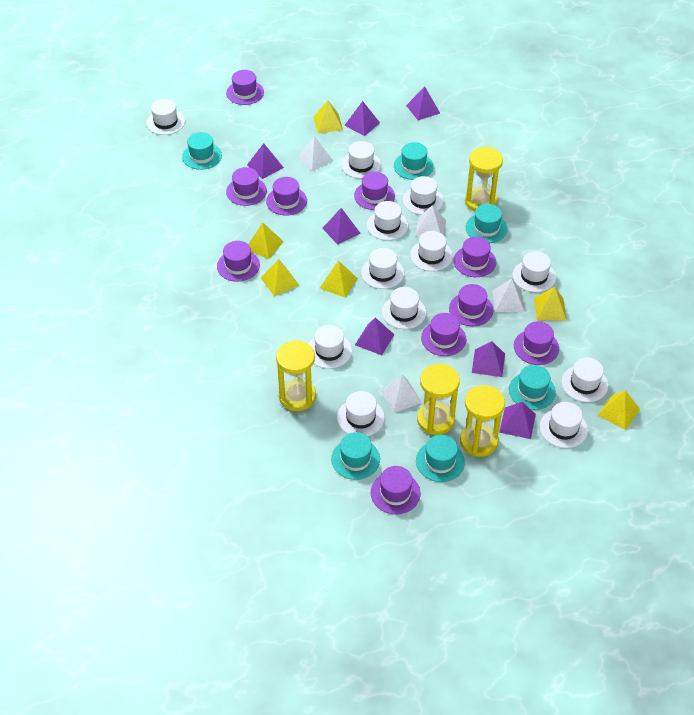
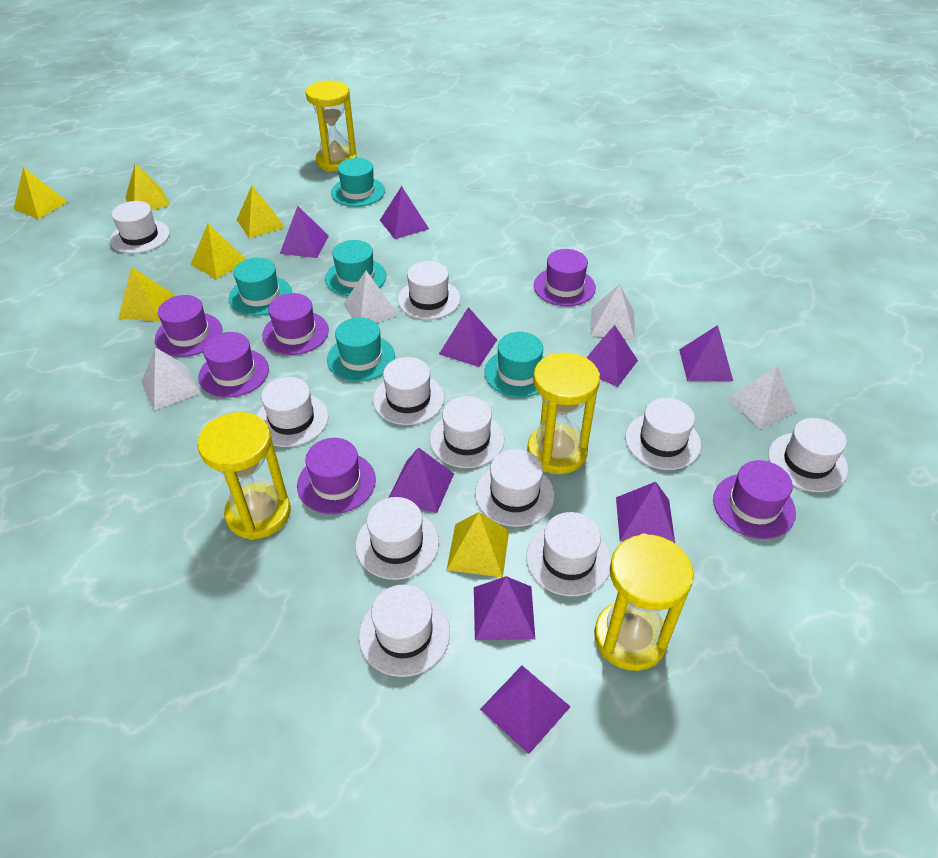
purple hat: [217,241,260,282] [226,70,264,105] [226,167,267,206] [266,177,307,216] [354,172,395,210] [371,466,420,514] [421,313,466,356] [449,284,493,326] [453,237,496,277] [514,321,559,365] = 10 -> [155,295,222,357] [198,332,269,398] [262,293,329,355] [297,438,376,514] [534,249,596,306] [713,460,796,539] = 6
purple pyramid: [247,143,284,179] [322,208,361,245] [344,101,380,136] [355,317,395,355] [406,86,440,120] [472,341,505,377] [499,402,536,439] = 7 -> [280,206,329,258] [380,186,429,239] [388,447,454,513] [439,307,497,367] [474,576,535,640] [480,666,571,754] [586,325,638,387] [616,482,675,543] [679,325,733,381] = 9
turquoise hat: [182,132,222,170] [331,432,380,480] [394,142,434,180] [416,435,465,482] [466,204,508,243] [509,365,556,410] = 6 -> [229,258,292,316] [325,240,386,296] [327,317,395,382] [331,158,385,207] [484,332,545,397] = 5
white hat: [146,99,185,135] [309,325,352,369] [337,391,385,436] [341,141,381,179] [361,248,404,289] [367,201,408,241] [382,287,426,329] [403,176,444,215] [410,231,453,271] [513,251,556,293] [540,402,588,448] [561,357,608,402] = 12 -> [110,201,170,254] [257,377,329,447] [355,497,439,580] [359,584,450,677] [373,357,444,425] [398,261,460,320] [430,396,504,468] [475,449,555,527] [526,512,611,596] [625,398,701,470] [768,418,848,492] = 11

